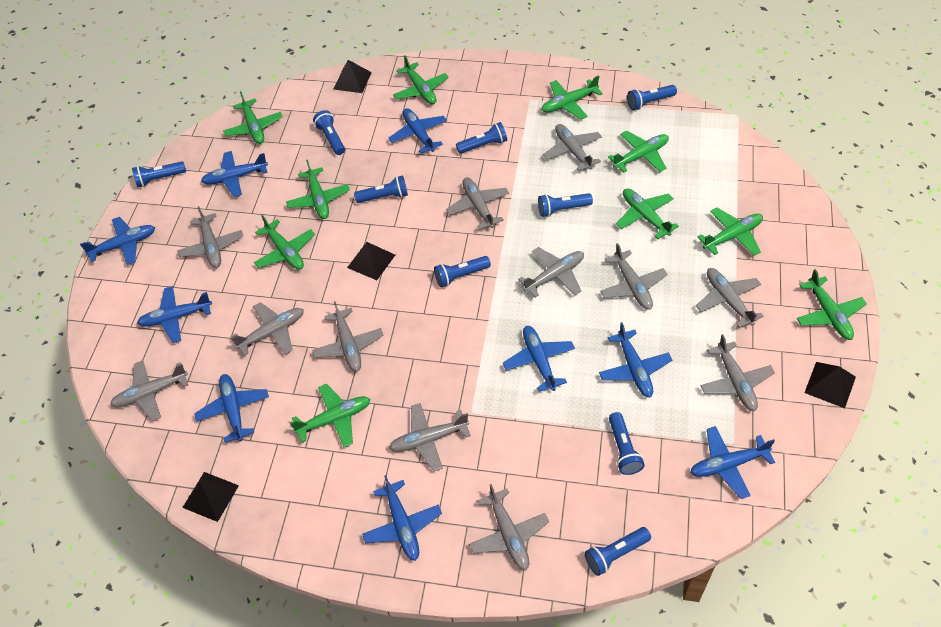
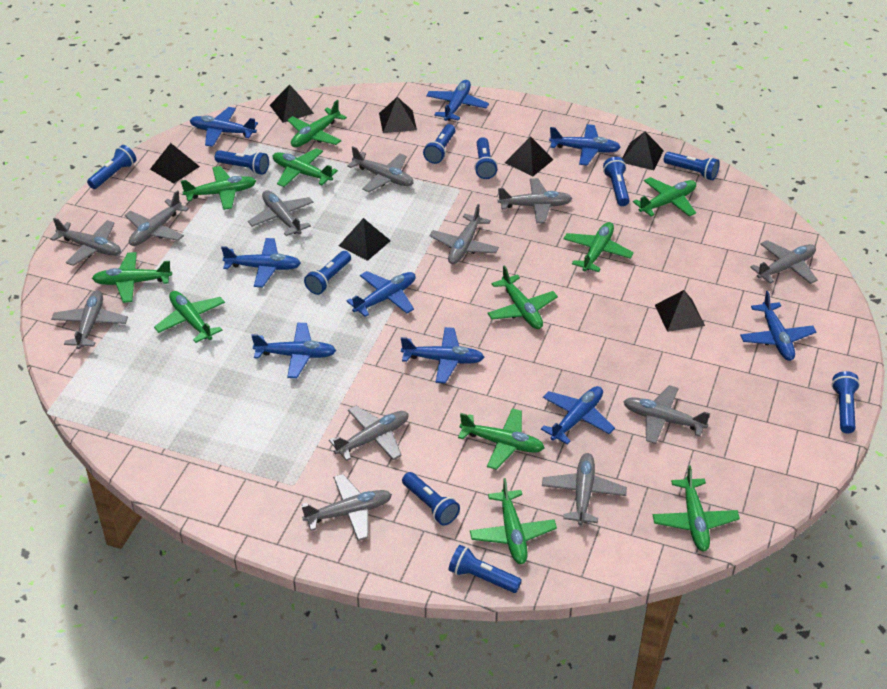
black pyramid: [182,472,239,522] [334,60,372,93] [347,242,395,280] [804,362,856,408] = 4 -> [150,143,200,183] [270,85,314,123] [339,218,391,261] [379,97,417,133] [505,136,554,176] [622,132,664,170] [655,290,705,332] = 7
blue flashlight: [132,161,186,187] [313,110,345,155] [354,176,408,203] [434,256,491,287] [456,122,507,154] [538,193,593,217] [585,527,651,576] [609,412,645,475] [627,85,677,110] = 9 -> [87,145,137,189] [215,150,269,175] [304,251,351,295] [402,472,460,526] [423,124,455,164] [448,545,522,593] [474,137,498,179] [603,157,630,206] [664,152,720,180] [832,371,860,434] = 10
green plane: [223,91,283,144] [254,215,315,270] [286,160,350,219] [290,384,370,447] [393,55,449,104] [542,75,603,119] [608,131,669,172] [616,189,679,239] [697,207,763,256] [796,269,867,340] = 10 -> [92,252,172,303] [154,291,225,343] [181,166,256,210] [273,148,338,187] [287,100,347,147] [458,408,545,470] [470,478,557,564] [487,265,558,329] [563,222,634,272] [633,177,696,217] [653,465,740,552] = 11

